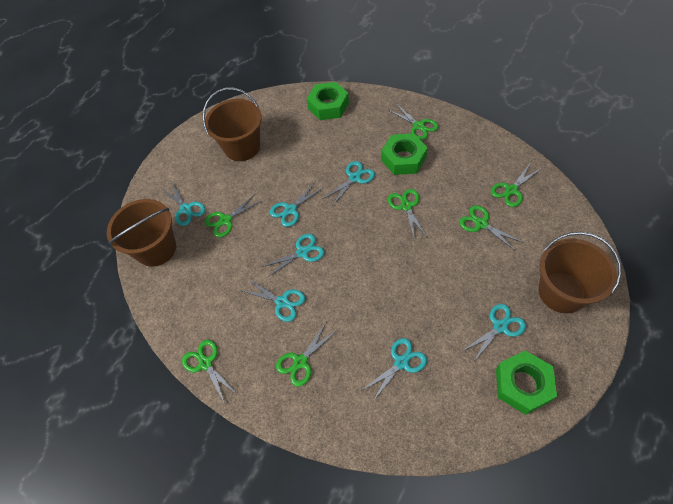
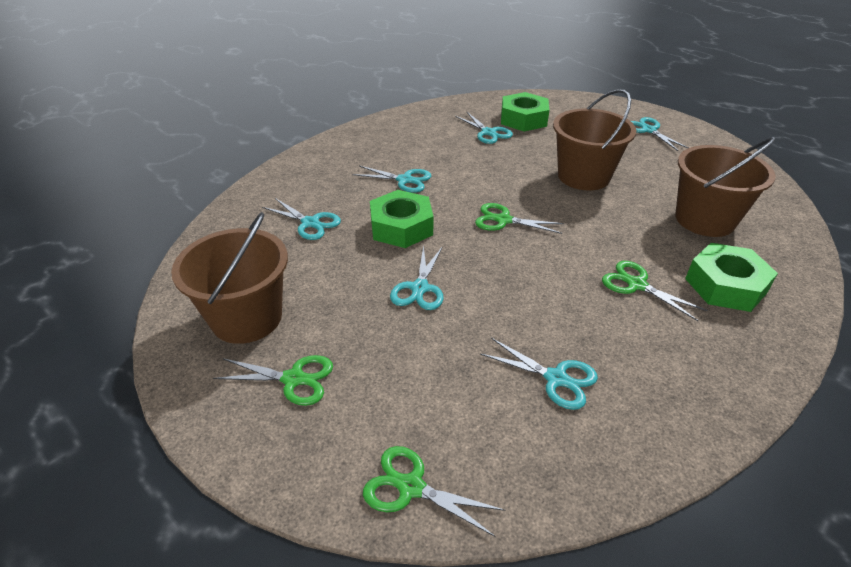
green scissors: [182,340,237,404] [204,194,262,238] [276,323,336,387] [388,104,439,140] [388,189,427,241] [459,205,522,251] [491,162,542,207] = 7 -> [213,355,333,406] [363,446,505,537] [475,203,564,234] [602,261,708,321] = 4
turquoise scissors: [161,181,205,226] [240,279,305,322] [262,234,324,278] [270,182,323,227] [323,161,375,205] [361,338,427,401] [462,304,526,361] = 7 -> [262,198,341,240] [352,166,431,193] [390,245,444,310] [455,112,513,144] [480,338,598,410] [631,117,689,151] = 6

